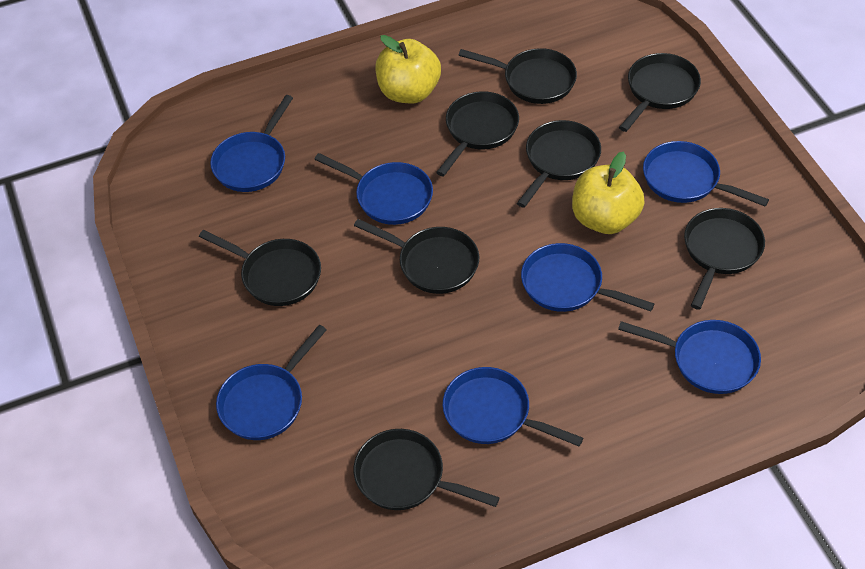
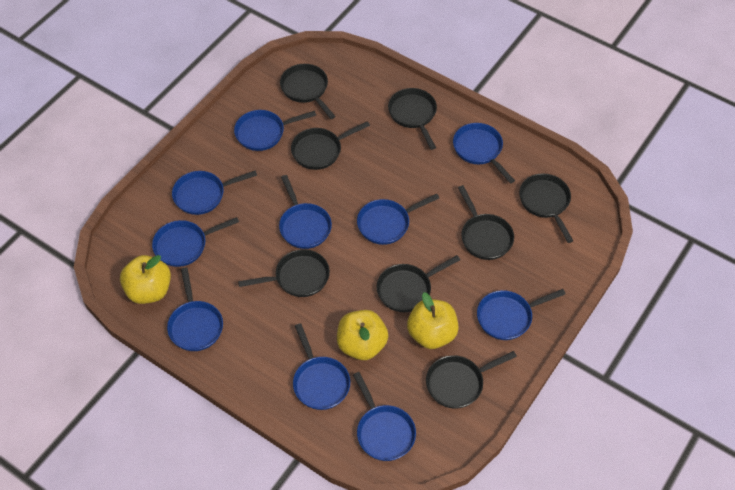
blue pan: [210,95,293,192] [216,325,327,440] [314,153,433,225] [443,367,583,446] [521,243,654,312] [618,320,761,394] [643,141,769,206] = 7 -> [152,217,239,267] [167,267,223,351] [172,170,257,215] [234,110,316,151] [279,175,332,249] [293,323,350,410] [353,372,416,461] [357,194,439,245] [453,123,515,184] [477,289,566,340] = 10
yellow apple: [375,35,441,103] [572,151,645,234] = 2 -> [120,255,171,304] [337,310,388,360] [407,292,459,349] = 3

